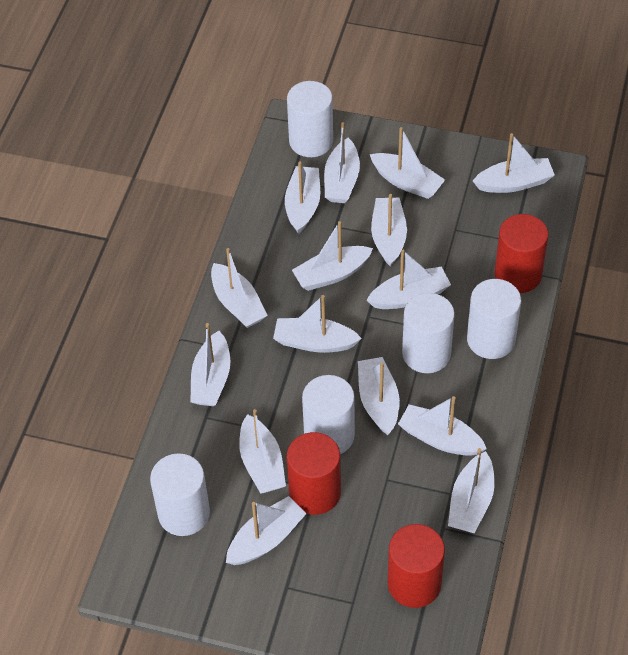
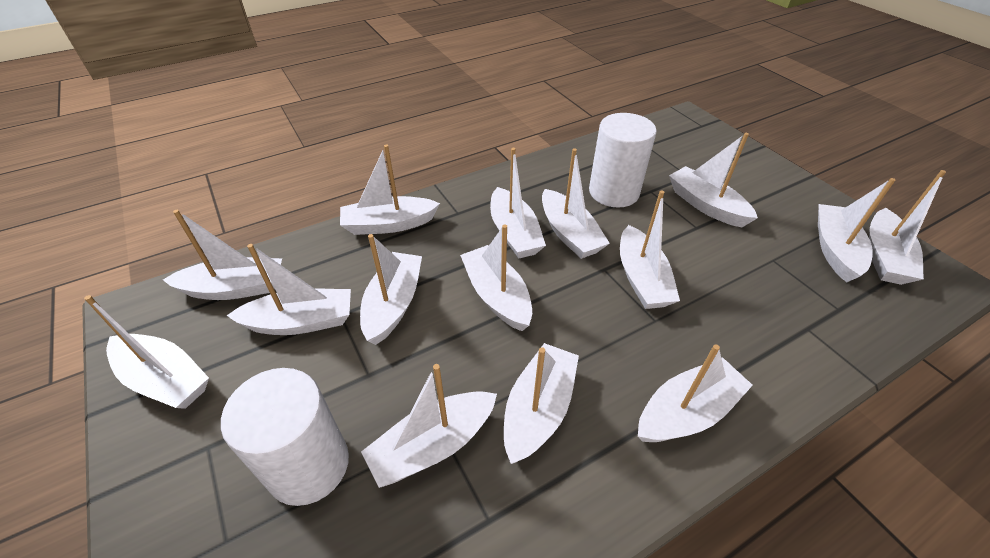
red cylinder: [287,432,341,515] [388,524,445,608] [494,214,548,293] = 3 -> none = 0
white cylinder: [150,453,210,536] [287,81,333,157] [302,375,355,454] [402,293,455,373] [467,279,521,359] = 5 -> [221,368,349,506] [589,113,657,207] = 2

